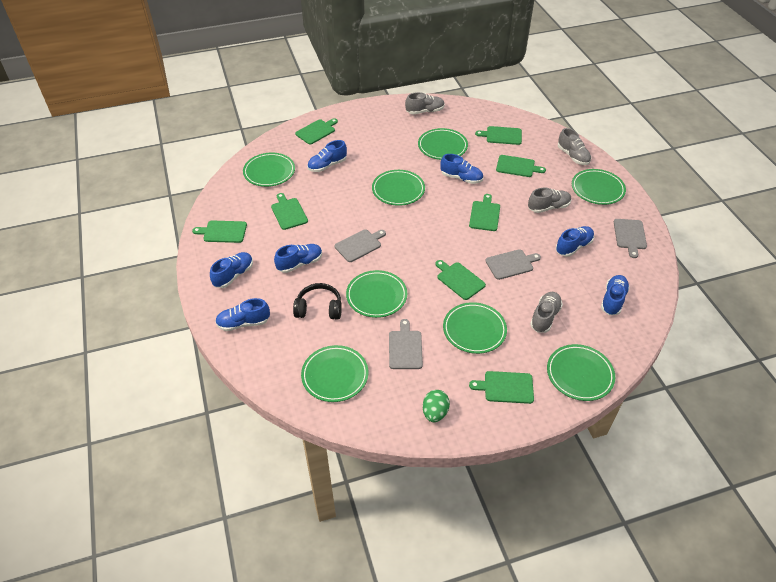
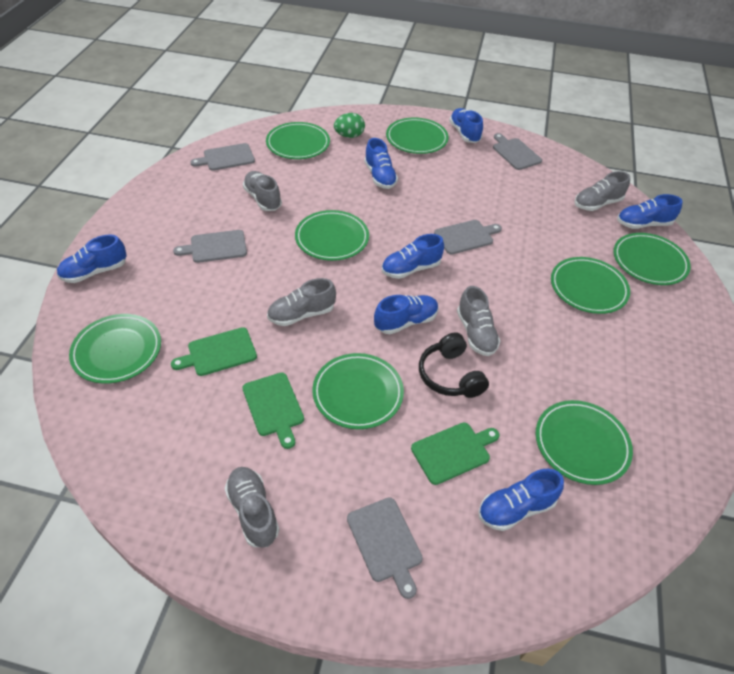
green cutting board: [192,221,247,243] [271,193,308,230] [295,118,338,145] [435,260,486,300] [469,194,500,231] [469,371,534,404] [475,126,522,145] [496,155,546,177] = 8 -> [171,327,257,376] [242,373,304,449] [411,423,499,485] = 3
grey cutting board: [334,229,386,262] [389,319,423,369] [486,249,541,280] [614,219,647,258] = 4 -> [173,230,247,263] [190,143,255,171] [347,497,423,599] [434,220,502,255] [493,133,542,170] = 5
grey shoe: [405,92,445,114] [528,188,571,213] [530,292,563,333] [558,128,591,165] = 4 -> [224,467,279,548] [243,171,282,211] [267,278,336,326] [457,286,500,356] [574,171,630,211] = 5

